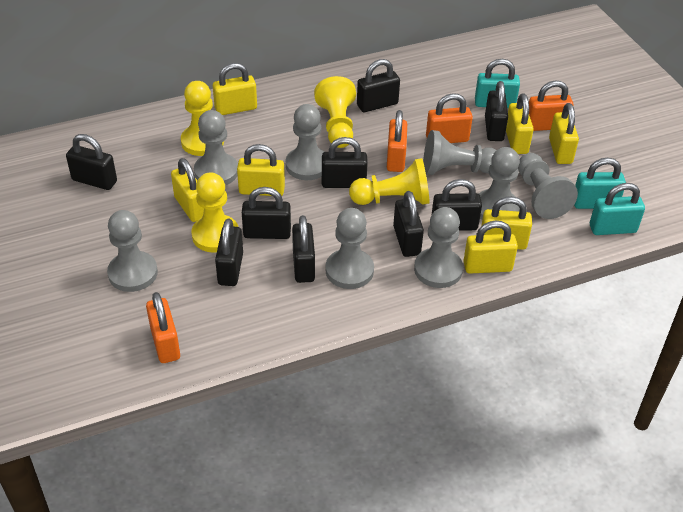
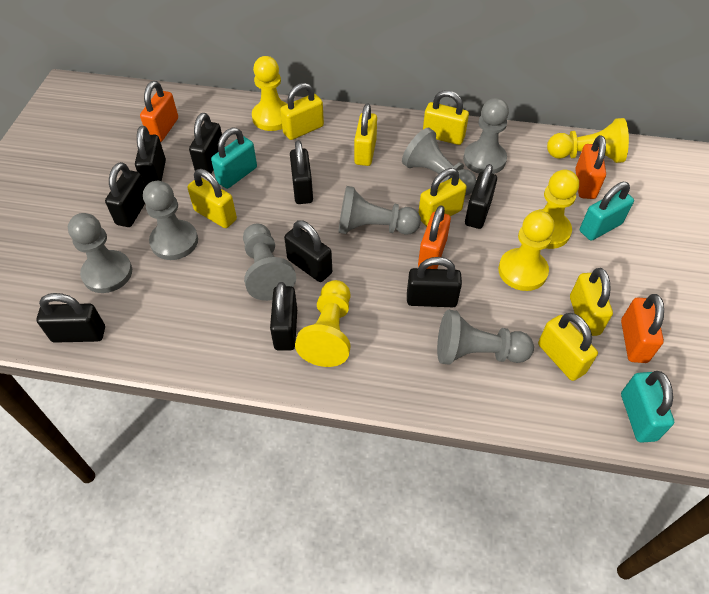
grey pawn: [107,210,158,292] [194,110,238,185] [286,104,324,180] [326,208,374,289] [414,207,463,288] [423,130,496,175] [479,147,520,220] [518,153,578,219] = 8 -> [68,213,132,293] [143,181,198,260] [243,224,296,301] [338,186,421,235] [402,128,476,196] [437,309,534,365] [463,98,509,174] = 7
yellow pawn: [181,81,224,156] [192,173,238,253] [314,76,356,148] [349,158,430,205] = 4 -> [252,56,287,131] [295,280,351,367] [498,211,555,291] [531,170,579,249] [547,118,629,163] = 5

